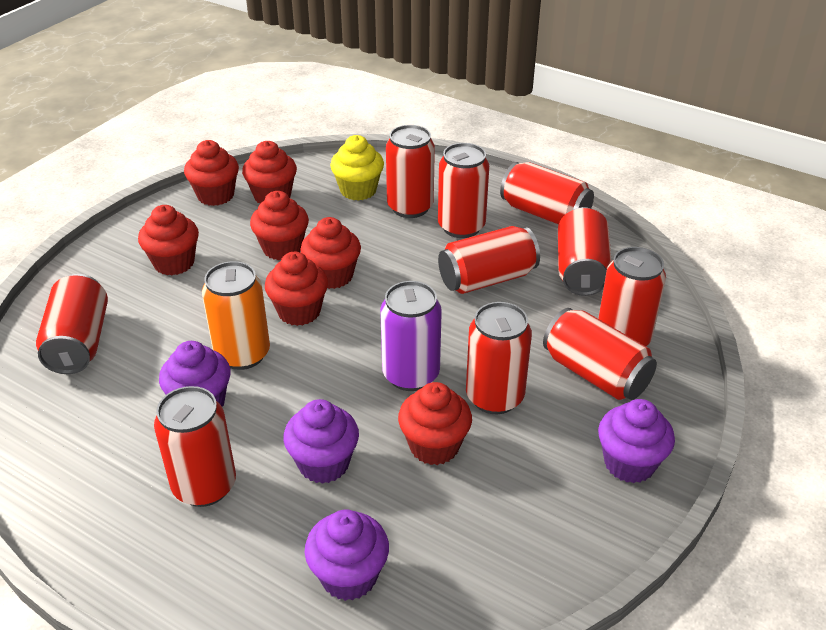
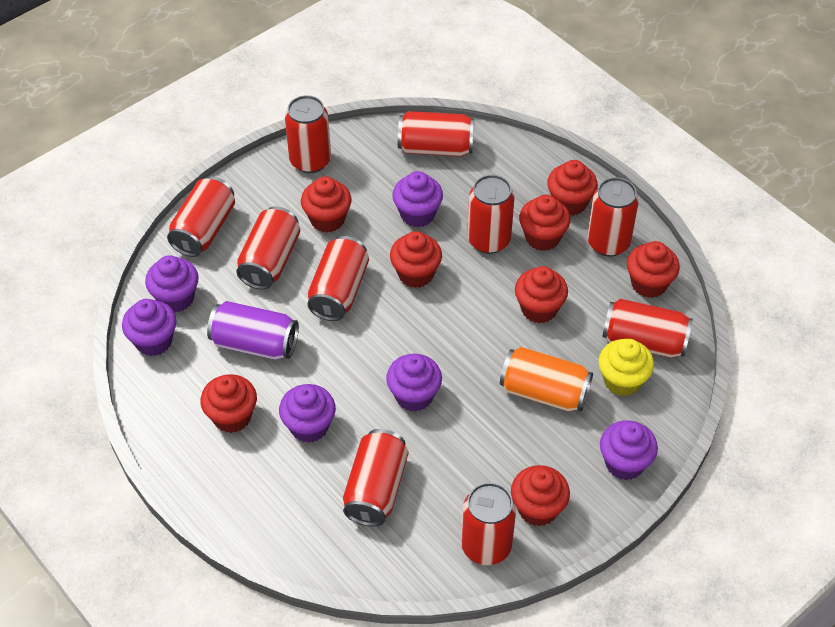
purple cupcake: [159,341,231,406] [283,399,359,484] [305,510,389,601] [598,399,675,483] = 4 -> [122,299,177,356] [145,255,199,312] [279,384,336,443] [386,354,442,412] [392,171,443,227] [600,420,658,480] = 6
red cupcake: [138,205,199,275] [184,140,239,206] [242,141,297,204] [250,191,309,260] [265,252,328,326] [300,217,361,289] [398,382,472,465] = 7 -> [200,374,257,433] [301,176,351,233] [390,231,442,288] [511,465,570,526] [515,266,568,323] [519,195,570,251] [547,160,598,216] [627,241,680,298] = 8

